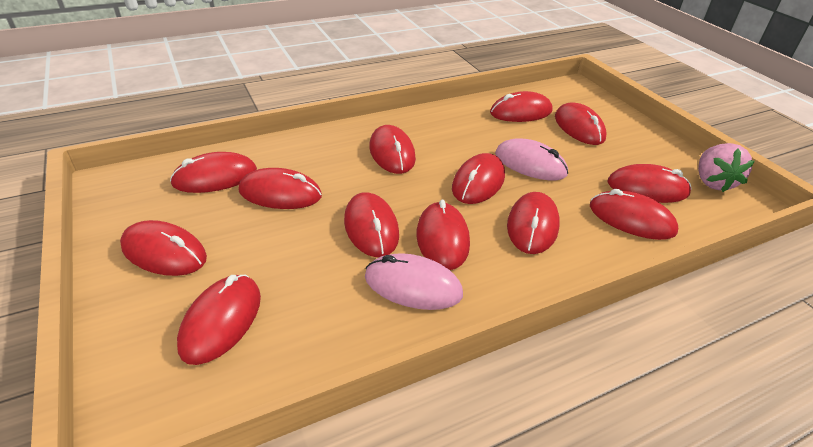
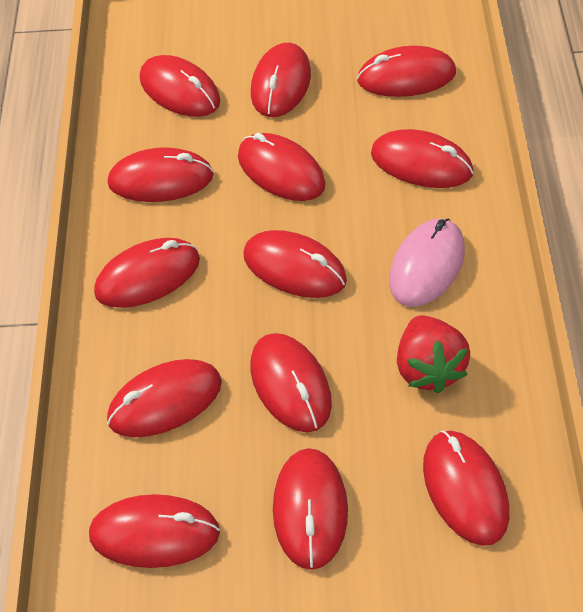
pink mouse: [365,253,463,310] [495,138,568,180] = 2 -> [389,218,465,307] = 1
pink strawberry: [698,143,755,192] = 1 -> none = 0
red strawberry: none = 0 -> [397,315,470,393] = 1

